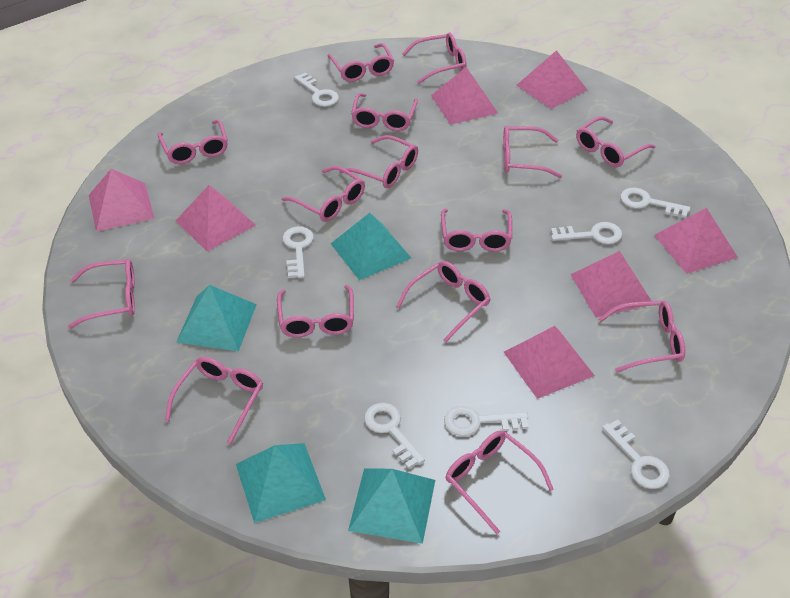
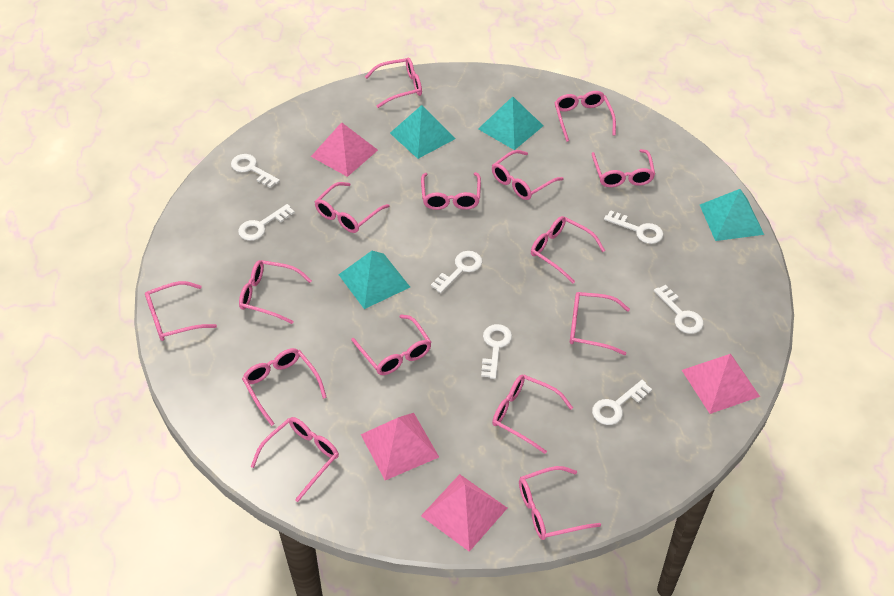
pink pyramid: [89,169,155,232] [176,185,256,251] [431,67,498,125] [504,326,595,399] [516,50,587,109] [570,251,651,318] [654,208,738,274] = 7 -> [311,122,378,177] [361,413,439,480] [421,474,507,552] [682,354,760,414] = 4

